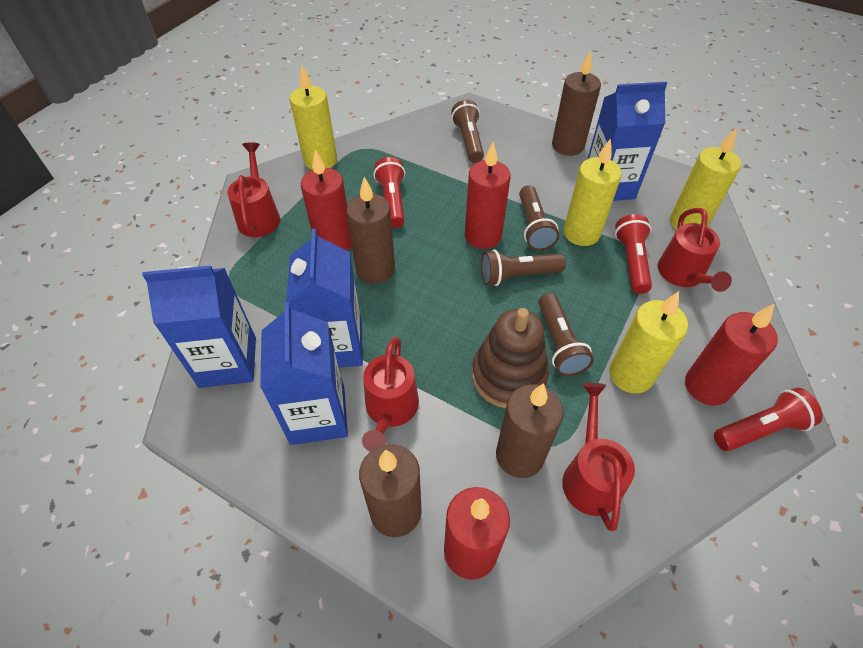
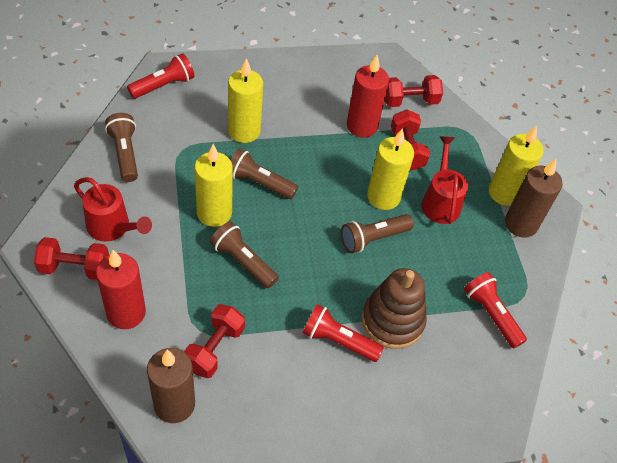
blue carton: [142,266,256,388] [260,302,348,445] [286,228,363,367] [588,81,667,201] = 4 -> none = 0
brown candle: [346,177,395,284] [359,444,422,537] [496,383,564,478] [552,50,601,156] = 4 -> [147,348,195,423] [505,159,563,238] = 2
red candle: [301,150,352,251] [444,487,510,580] [465,142,511,249] [685,304,778,405] = 4 -> [96,250,146,329] [347,55,389,137] = 2
red dumbbell: none = 0 -> [34,237,109,280] [184,304,245,378] [384,75,443,107] [391,109,430,170] = 4
red watering can: [227,142,280,237] [362,337,419,452] [562,383,635,531] [658,208,732,292] = 4 -> [74,177,152,242] [422,136,468,224] = 2

